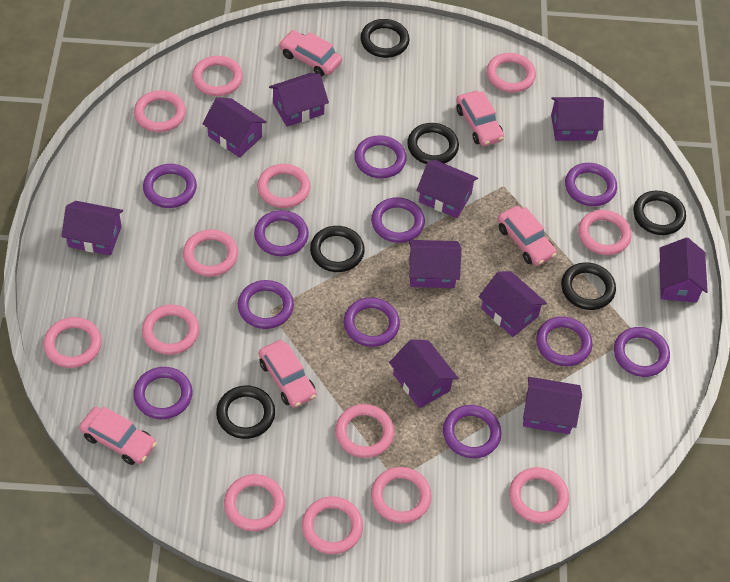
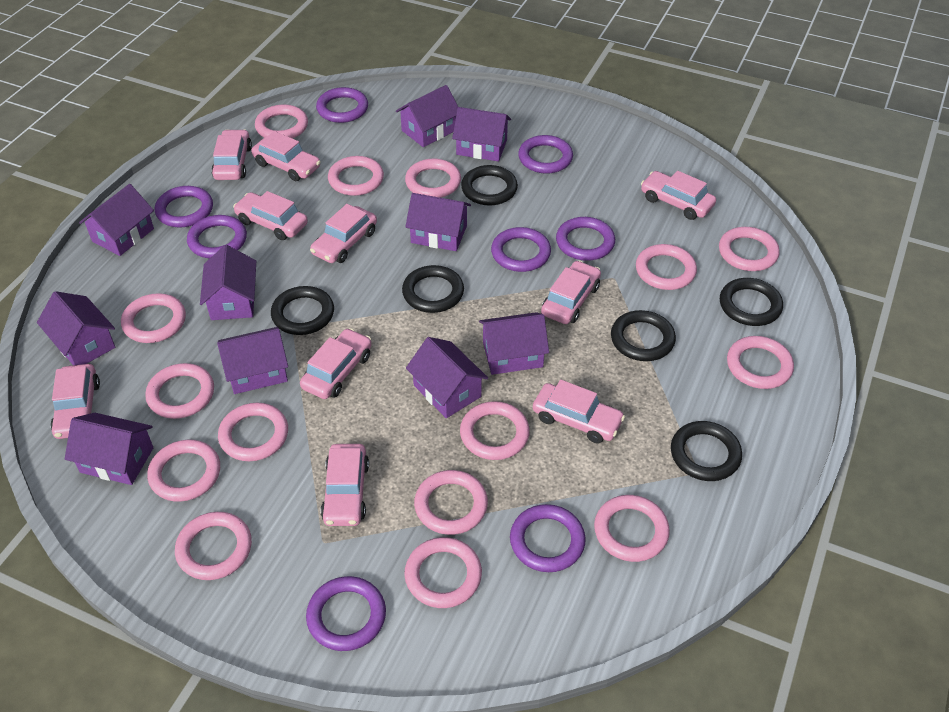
pink car: [79,407,157,465] [259,340,317,408] [279,30,342,76] [456,91,504,146] [498,206,557,266] = 5 -> [51,364,100,439] [211,129,252,180] [233,191,308,240] [251,131,321,181] [300,328,372,399] [310,204,377,263] [321,444,369,526] [533,379,625,444] [541,260,601,324] [641,171,716,220] = 10
pink ring: [43,317,102,368] [134,90,186,132] [142,305,199,355] [183,229,238,277] [192,56,243,96] [224,474,285,531] [257,164,310,208] [302,496,363,554] [335,404,394,458] [371,467,432,523] [487,53,536,93] [509,467,569,524] [578,210,632,255] = 13 -> [121,293,186,343] [145,363,214,419] [147,440,220,502] [175,512,252,580] [218,403,288,461] [255,104,308,139] [328,156,384,196] [404,537,482,608] [405,159,461,198] [414,470,488,535] [460,401,530,460] [594,495,670,562] [636,244,697,290] [719,227,780,271] [727,336,794,389] = 15
purple ring: [133,367,192,419] [143,164,197,208] [238,280,294,329] [254,210,309,256] [344,297,400,347] [354,135,407,179] [371,197,425,243] [443,405,502,458] [536,317,592,366] [565,163,617,206] [614,327,670,377] = 11 -> [155,186,213,227] [187,215,247,258] [306,576,386,651] [316,87,368,123] [491,227,551,272] [510,504,586,572] [518,135,573,173] [556,217,615,261] = 8

